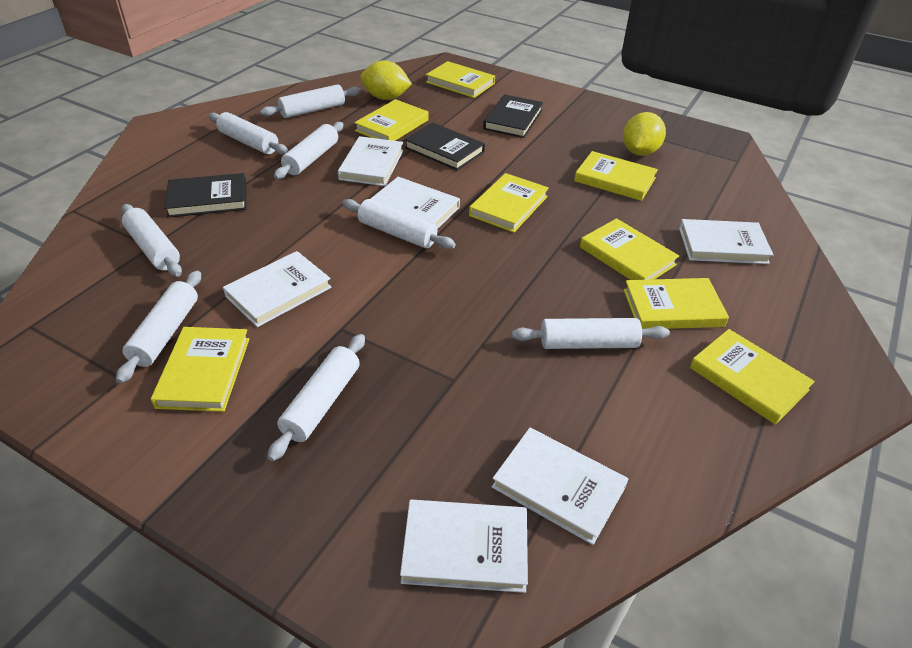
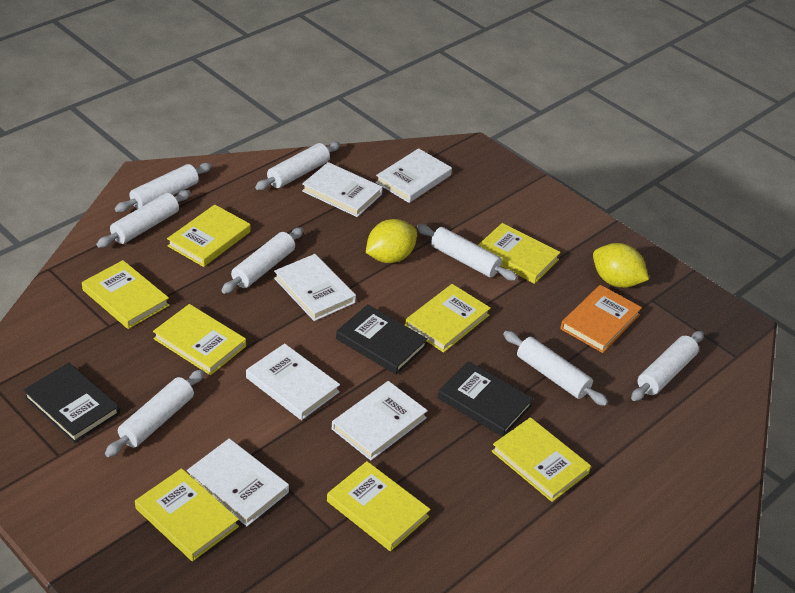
orange book: none = 0 -> [560,285,642,353] = 1

